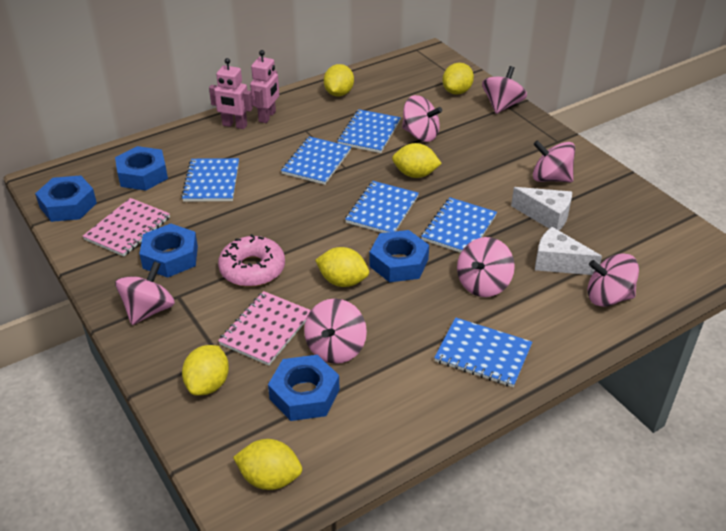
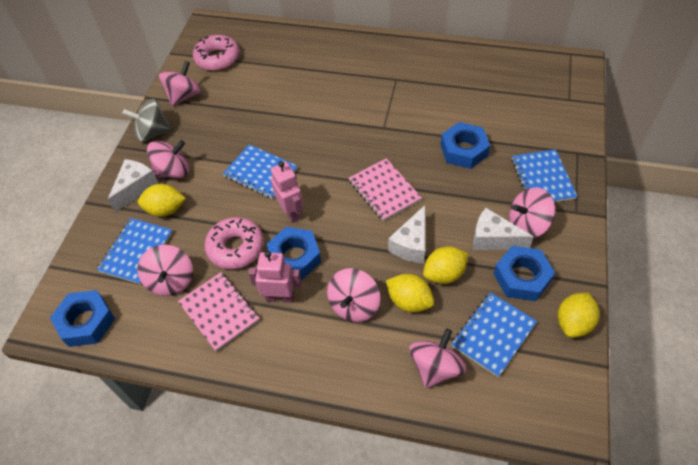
blue notebook: [181,158,239,202] [281,136,351,185] [337,109,401,153] [345,181,419,233] [421,197,497,253] [434,317,532,387] = 6 -> [97,218,173,285] [223,144,298,199] [451,292,537,377] [511,149,578,202] = 4
blue nut: [35,175,97,222] [115,146,168,191] [139,224,198,278] [268,355,340,421] [369,230,429,282] = 5 -> [50,290,115,347] [267,227,321,280] [440,122,490,169] [494,246,555,301] = 4
grey spinning top: none = 0 -> [123,99,171,142] = 1
pink donut: [218,234,285,287] = 1 -> [193,35,240,71] [204,217,264,269] = 2
pink spinning top: [115,261,175,325] [304,298,367,364] [402,95,442,142] [457,237,515,297] [482,66,527,114] [533,140,575,182] [588,253,639,307] = 7 -> [137,245,193,296] [147,140,190,178] [159,61,201,106] [327,268,380,322] [409,328,466,388] [509,187,555,238] = 6
white cheese: [511,187,572,230] [535,227,602,275] = 2 -> [108,159,159,212] [388,205,425,263] [473,208,534,250] = 3
yellow lemon: [182,345,229,396] [233,439,302,490] [315,247,369,287] [324,64,354,96] [392,143,442,178] [442,63,474,95] = 6 -> [138,184,186,217] [386,274,434,313] [423,246,468,284] [558,292,599,338] = 4

